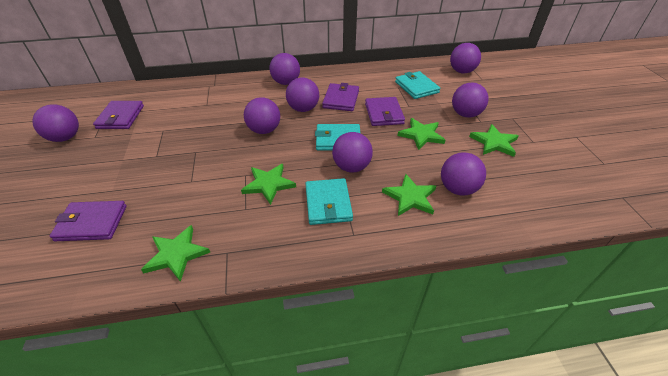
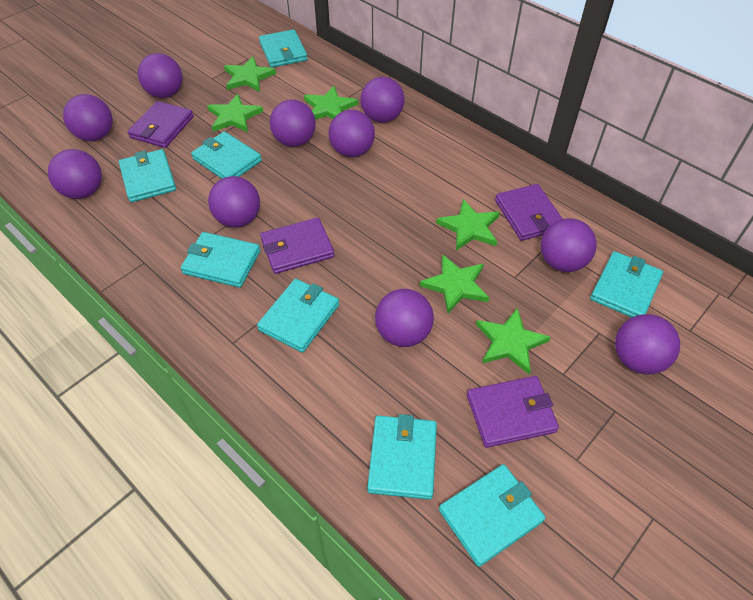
green star: [141,225,210,282] [241,164,296,205] [382,174,436,216] [397,118,445,150] [469,124,518,157] = 5 -> [207,94,263,132] [224,57,276,92] [304,86,358,120] [420,254,489,313] [436,199,500,250] [476,308,551,374] = 6
purple ball: [33,104,79,142] [244,98,280,134] [270,53,300,85] [286,77,319,112] [332,132,373,173] [441,152,486,196] [450,43,481,73] [452,82,489,118] = 8 -> [48,149,102,199] [63,94,113,141] [138,53,182,98] [208,176,260,228] [270,100,316,147] [329,110,375,157] [361,77,405,123] [375,289,434,347] [541,218,597,272] [615,314,680,375] = 10
turquoise wallet: [305,178,353,225] [315,124,361,151] [395,71,440,99] = 3 -> [119,149,176,202] [181,232,260,288] [191,131,262,179] [257,279,339,353] [259,29,308,68] [367,414,437,500] [439,464,545,567] [590,251,663,317] = 8

